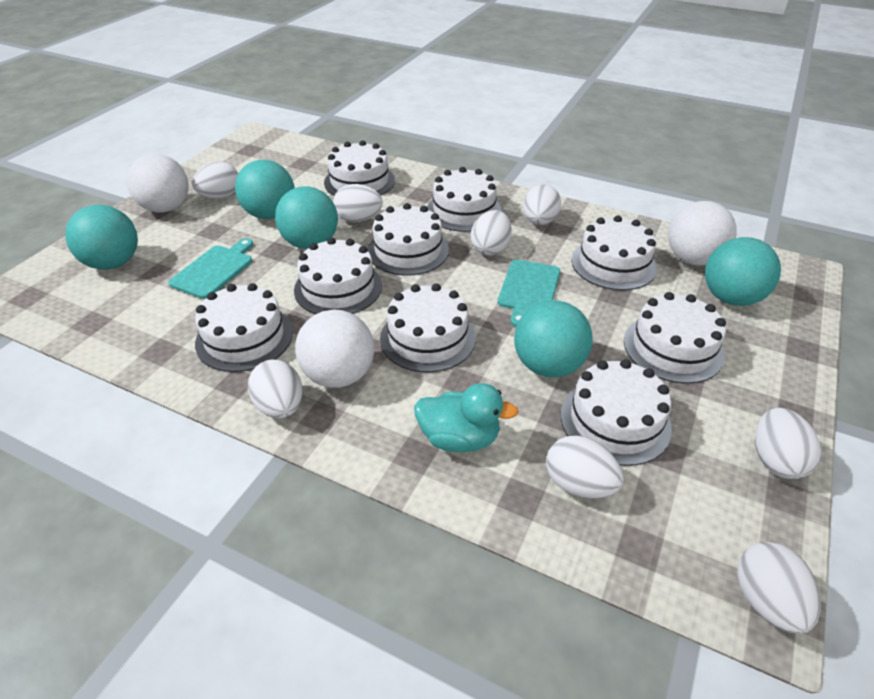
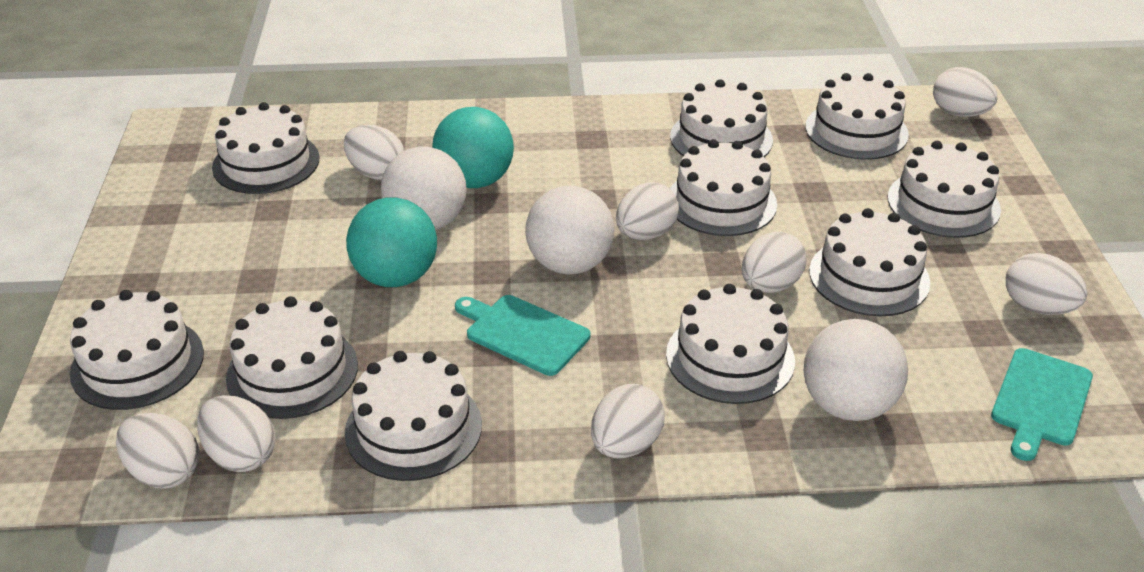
turquoise ball: [65,205,138,270] [235,160,294,219] [275,186,338,249] [514,300,593,377] [705,237,781,306] = 5 -> [346,198,437,287] [432,107,514,188] = 2
turquoise duck: [414,383,519,452] = 1 -> none = 0
white cake: [195,283,293,372] [294,237,382,314] [324,140,395,196] [368,203,449,276] [380,283,475,372] [427,167,502,232] [561,359,672,466] [571,215,657,290] [624,292,726,384] = 9 -> [70,290,204,410] [212,102,320,194] [226,296,358,419] [345,351,482,481] [666,284,795,404] [670,79,773,157] [670,139,777,236] [806,73,909,160] [809,208,930,316] [888,141,1001,238] = 10

